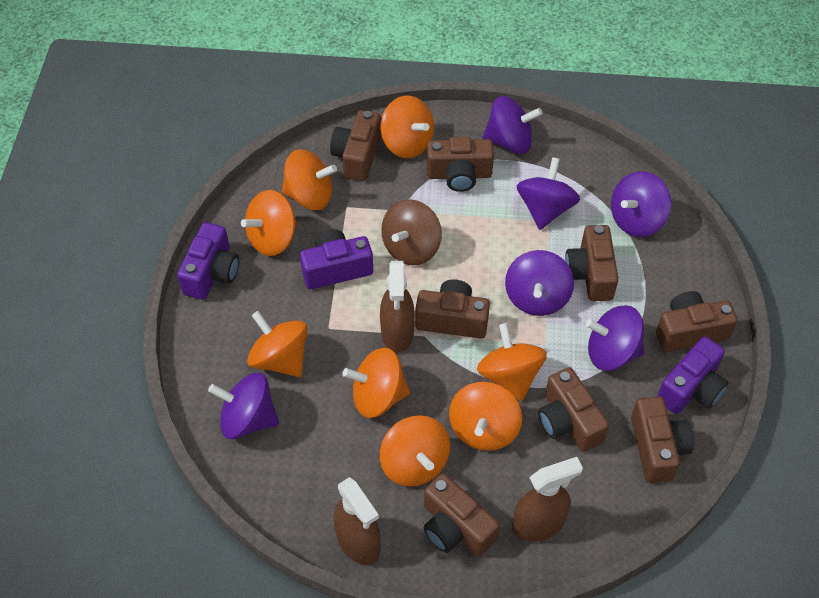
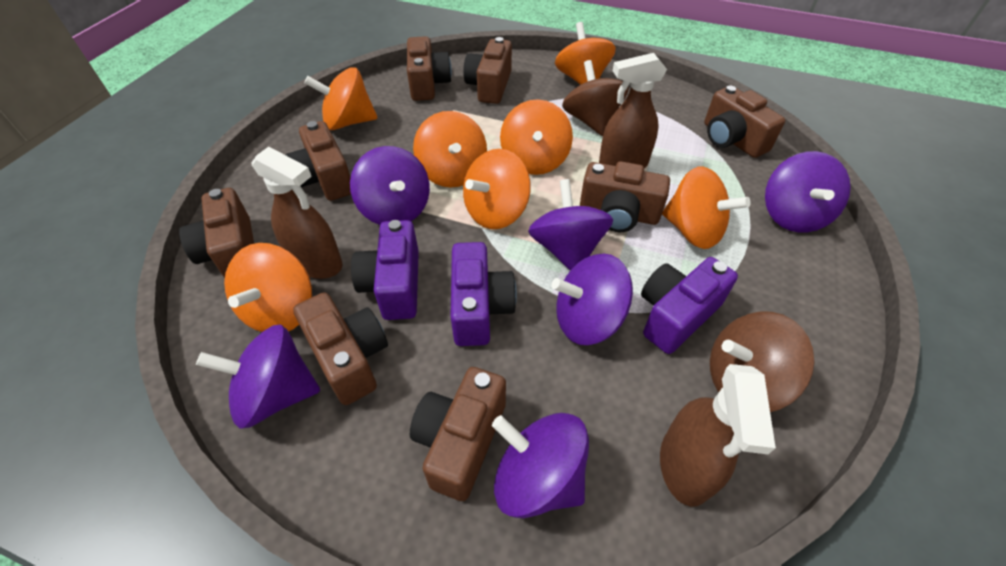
brown spinning top: [381,199,442,265] = 1 -> [562,60,629,136] [710,311,814,412] = 2
orange spinning top: [241,190,297,256] [247,311,308,377] [282,149,337,210] [343,348,410,418] [380,96,434,158] [380,415,450,487] [449,382,522,451] [477,323,547,402] = 8 -> [224,243,312,332] [304,67,377,130] [413,111,487,188] [463,149,531,229] [500,99,573,175] [555,22,616,85] [662,166,751,249] = 7

